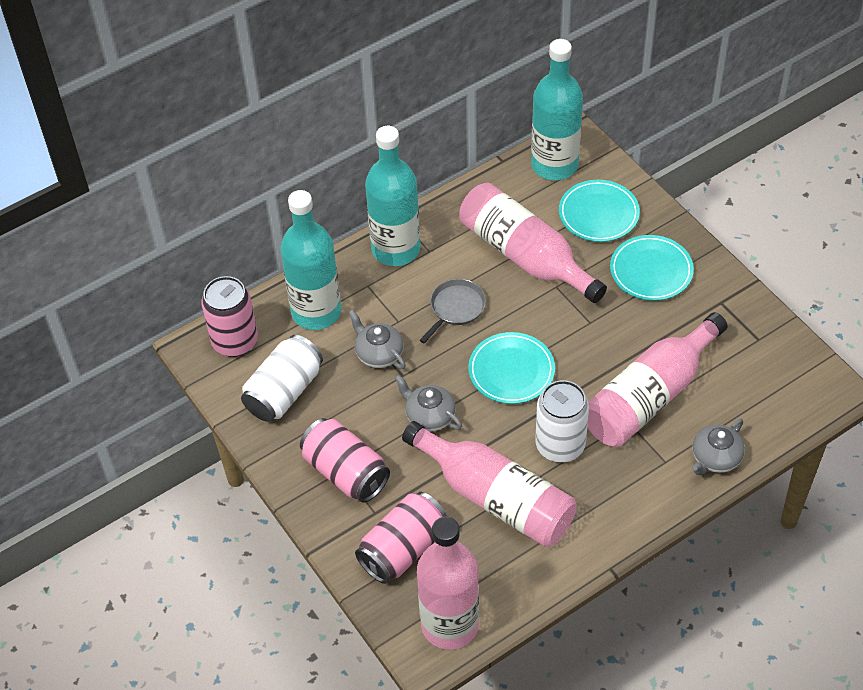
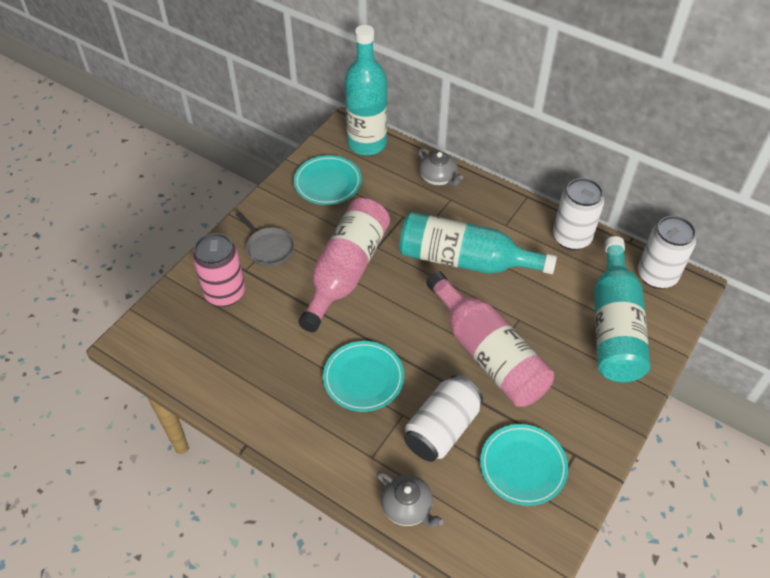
grey teapot: [349,310,406,369] [395,375,462,432] [692,419,745,475] = 3 -> [377,471,444,528] [418,148,463,187] = 2
pink bottle: [402,421,577,547] [417,517,479,650] [459,183,607,303] [587,312,728,447] = 4 -> [298,198,390,332] [426,271,554,407] = 2
pink can: [201,276,258,357] [300,418,390,503] [355,492,447,584] = 3 -> [193,233,245,307] = 1
white can: [241,335,323,422] [535,380,589,463] = 2 -> [404,375,483,462] [553,178,604,250] [638,216,696,289] = 3

